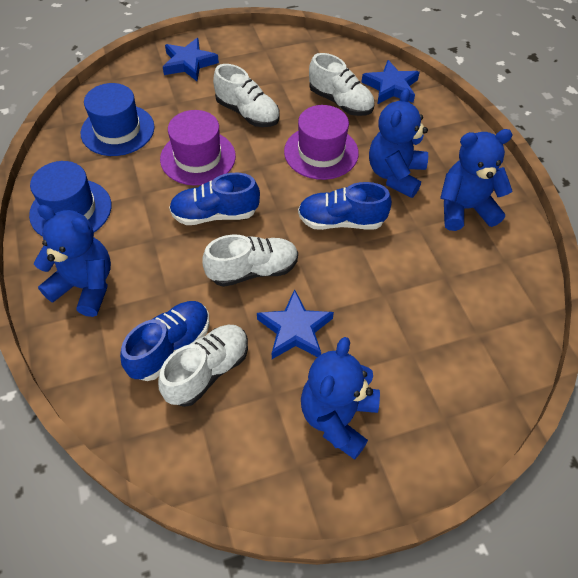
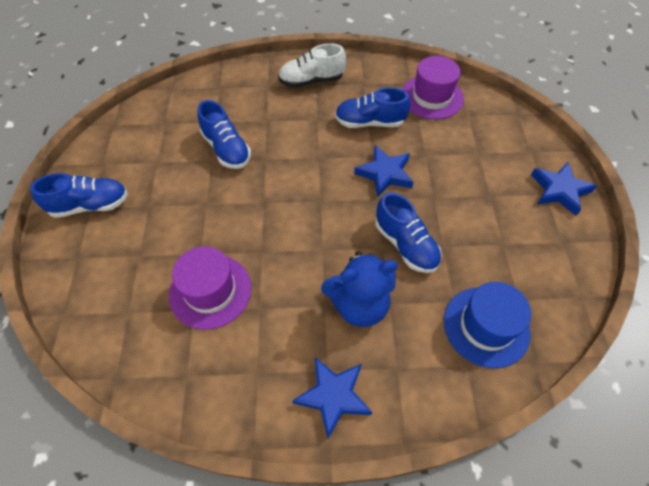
blue hat: [29,161,112,237] [80,83,155,156] = 2 -> [444,282,531,368] = 1
blue shoe: [120,301,209,381] [169,173,260,225] [298,182,392,230] = 3 -> [30,173,128,218] [197,100,251,169] [335,87,411,128] [375,192,442,273] = 4
blue teddy bear: [34,205,111,317] [301,337,380,460] [369,88,428,198] [440,129,512,231] = 4 -> [321,251,398,327] = 1
white shoe: [158,325,248,407] [202,235,298,287] [213,64,280,127] [309,53,374,116] = 4 -> [278,43,346,88] = 1

